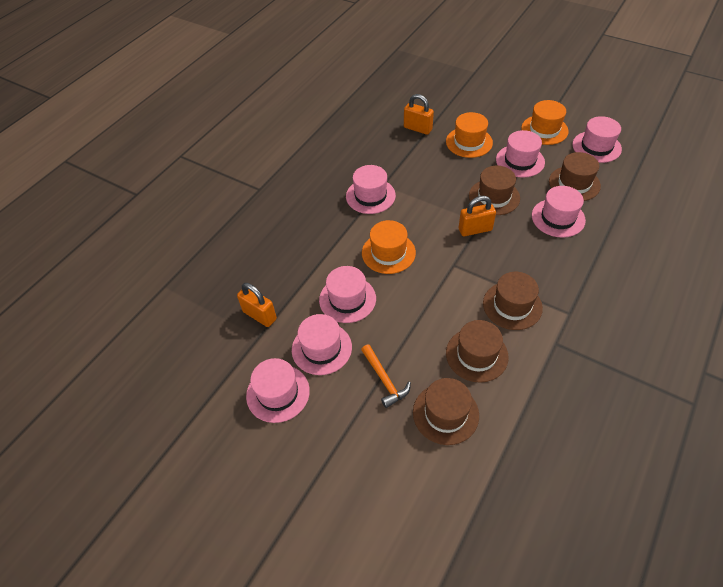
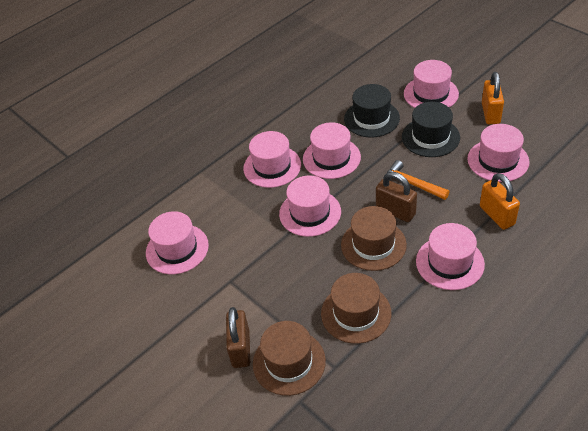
black hat: none = 0 -> [344,84,400,137] [402,102,460,157] = 2
brown hat: [413,378,479,445] [446,320,509,383] [469,166,520,215] [483,272,543,330] [549,152,601,201] = 5 -> [253,321,326,396] [321,273,392,344] [341,206,407,271] = 3
brown padlock: none = 0 -> [226,307,250,368] [376,172,417,222] = 2
orange hat: [362,220,416,274] [446,112,493,158] [521,100,569,145] = 3 -> none = 0
orange padlock: [237,283,277,327] [404,94,434,135] [459,196,496,237] = 3 -> [480,173,520,230] [482,72,504,124] = 2

